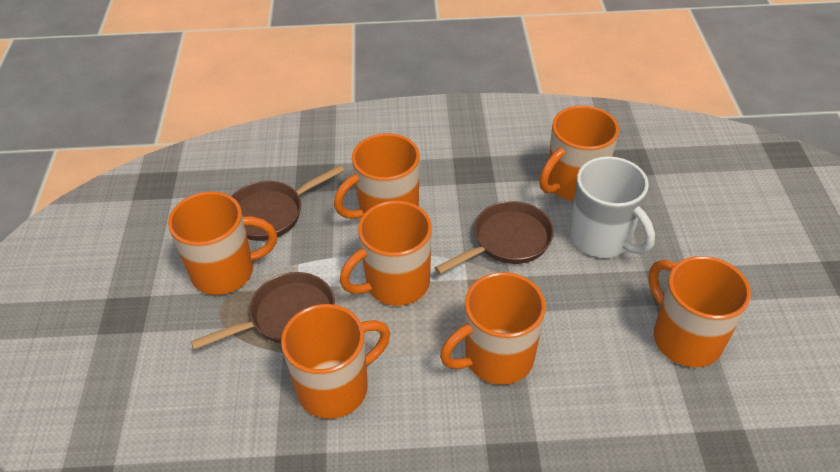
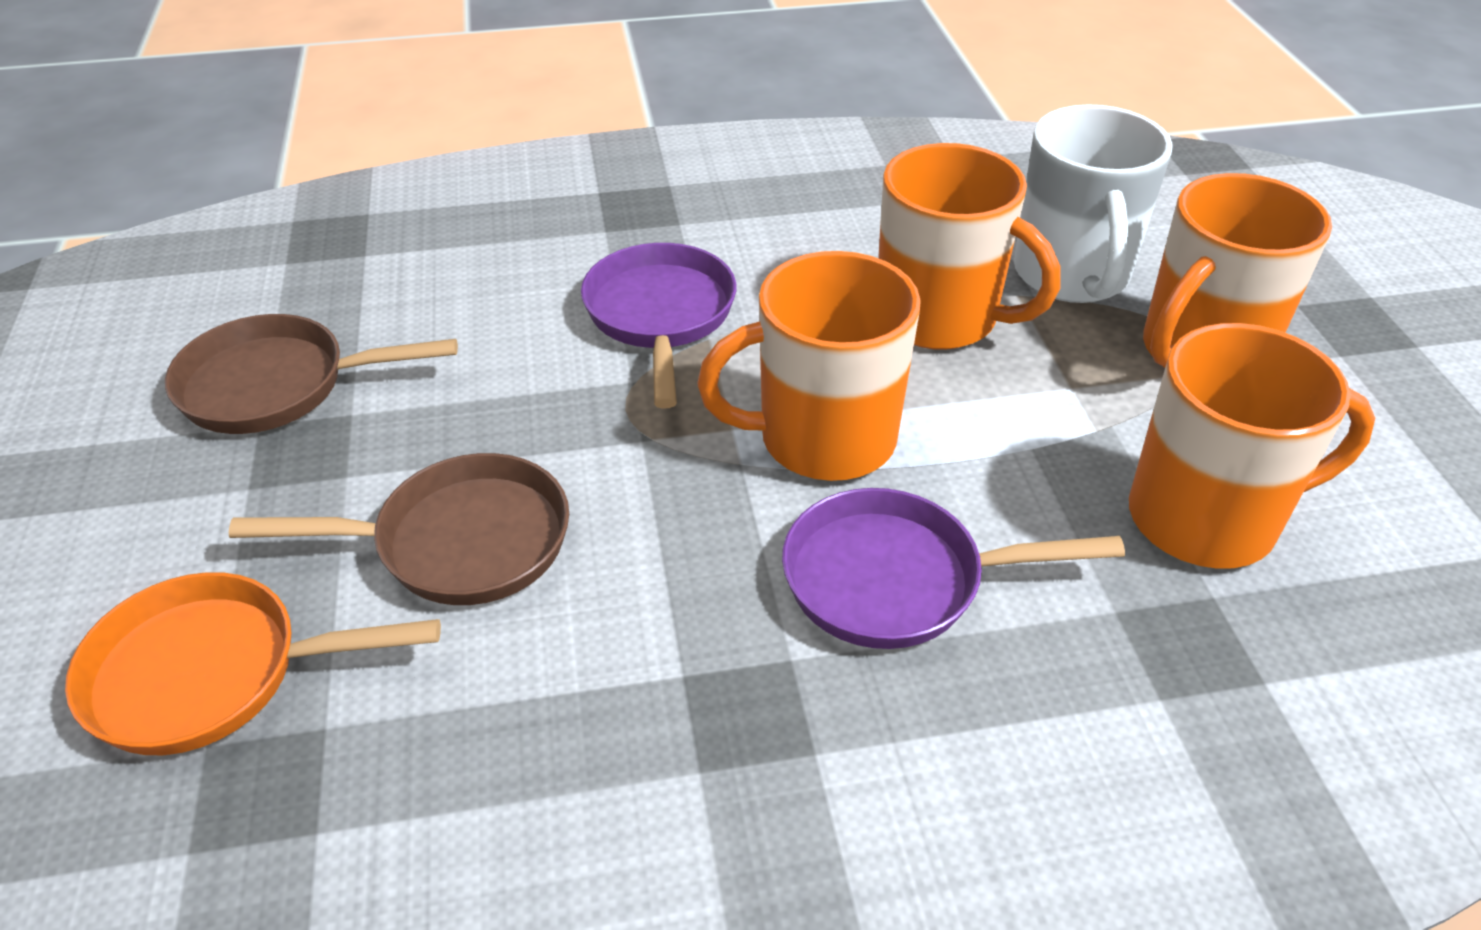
brown pan: [191,272,335,350] [232,165,345,241] [434,201,554,274] = 3 -> [165,314,458,434] [229,453,569,605] = 2
orange mug: [168,191,277,295] [281,304,390,419] [334,133,420,219] [340,201,432,306] [440,272,546,385] [539,105,619,201] [648,256,751,367] = 7 -> [697,251,921,481] [878,143,1061,350] [1129,323,1375,569] [1143,173,1332,368] = 4
orange pan: none = 0 -> [65,572,441,755] = 1
purple pan: none = 0 -> [581,243,736,409] [782,488,1125,649] = 2

